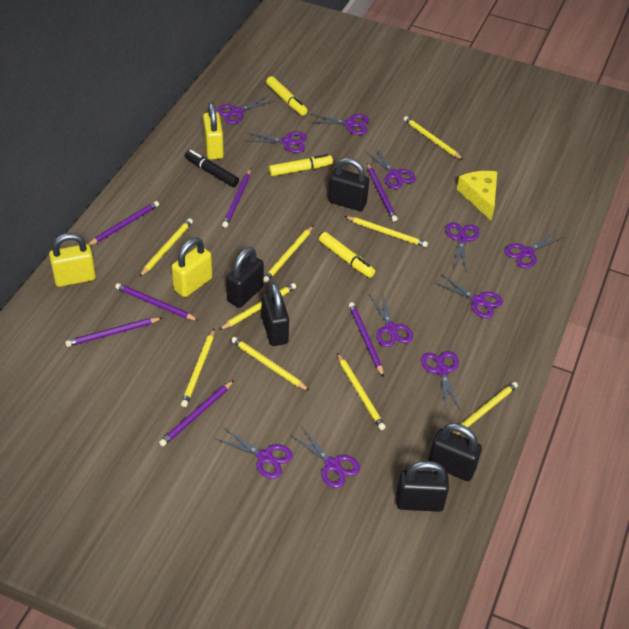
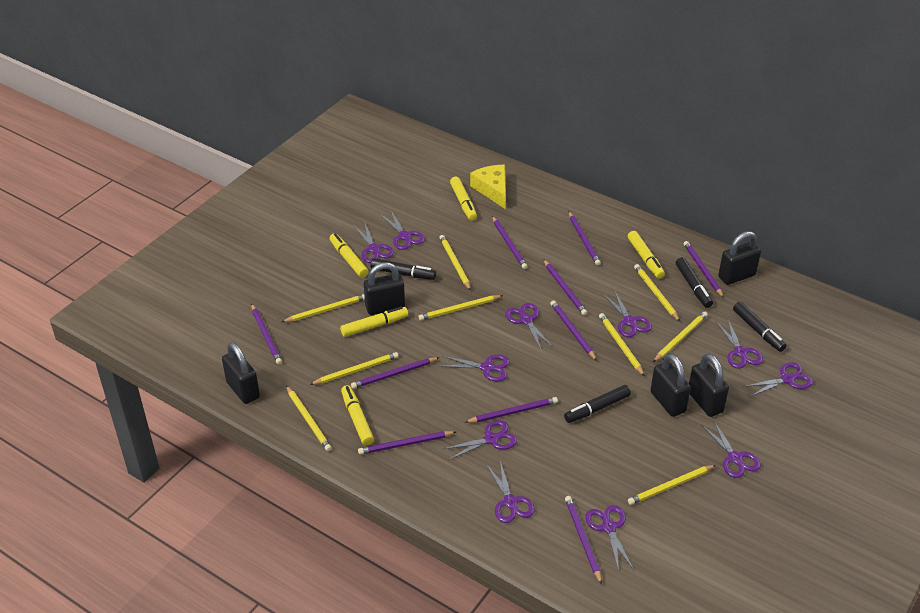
black marker: [185,150,239,187] = 1 -> [370,258,436,280] [564,385,631,423] [676,257,713,308] [733,302,787,352] = 4
purple pencil: [65,317,162,347] [88,201,159,245] [115,283,199,321] [159,380,234,447] [222,168,251,228] [349,302,384,377] [367,163,397,222] = 7 -> [251,303,282,365] [351,357,440,389] [358,431,456,455] [465,397,558,423] [492,216,528,269] [543,259,587,315] [550,300,597,361] [565,496,602,584] [569,212,601,266] [684,241,724,298] = 10
yellow marker: [266,76,308,115] [269,154,333,176] [319,232,375,278] = 3 -> [329,233,369,278] [340,306,408,337] [341,385,374,445] [450,177,477,221] [628,231,665,278] = 5
yellow padlock: [49,233,96,287] [172,238,212,297] [203,102,224,160] = 3 -> none = 0

